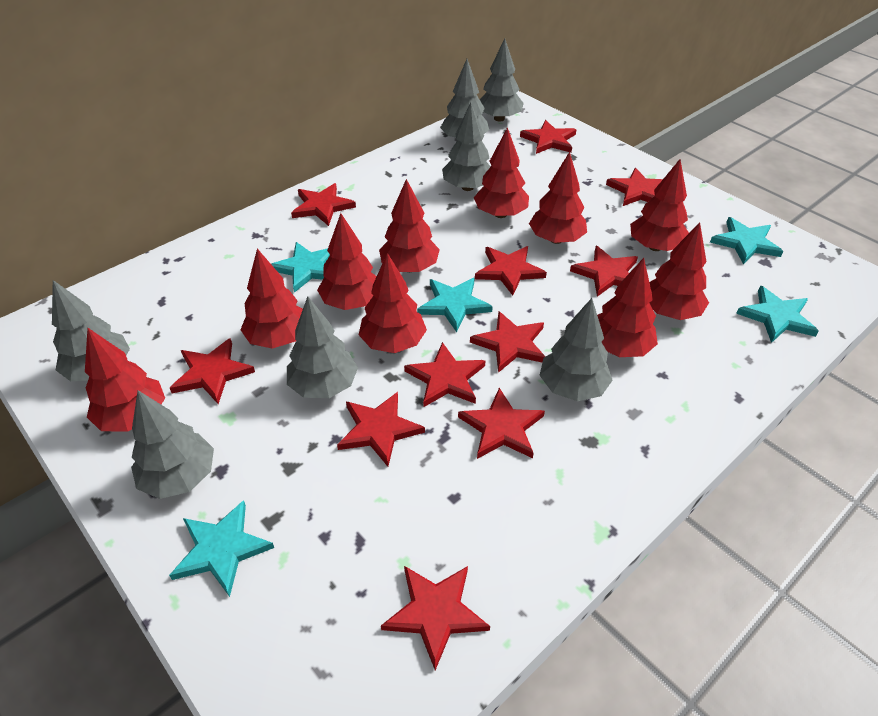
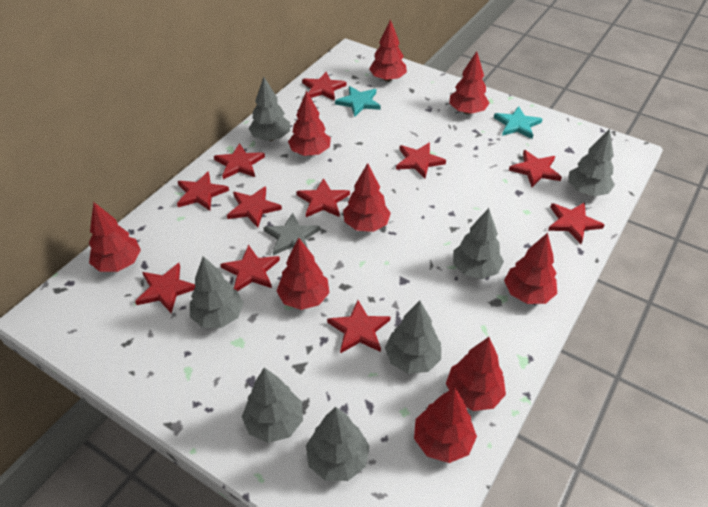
grey star: none = 0 -> [264,213,320,255] = 1
red tree: [85,328,165,432] [240,249,303,349] [317,213,377,310] [359,253,427,353] [379,179,440,272] [474,127,529,218] [529,152,587,244] [597,258,658,357] [630,159,689,251] [649,222,709,320] = 10 -> [89,202,141,272] [276,238,330,310] [288,91,331,156] [343,163,391,232] [369,19,407,82] [414,387,477,463] [446,337,506,411] [449,51,489,114] [504,233,557,304] = 9
turquoise star: [169,500,274,597] [271,242,330,293] [417,278,493,332] [710,217,783,265] [736,286,819,343] = 5 -> [335,86,381,117] [494,106,542,139] = 2

